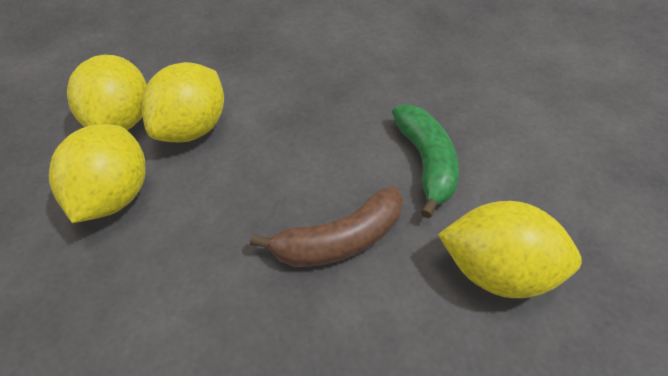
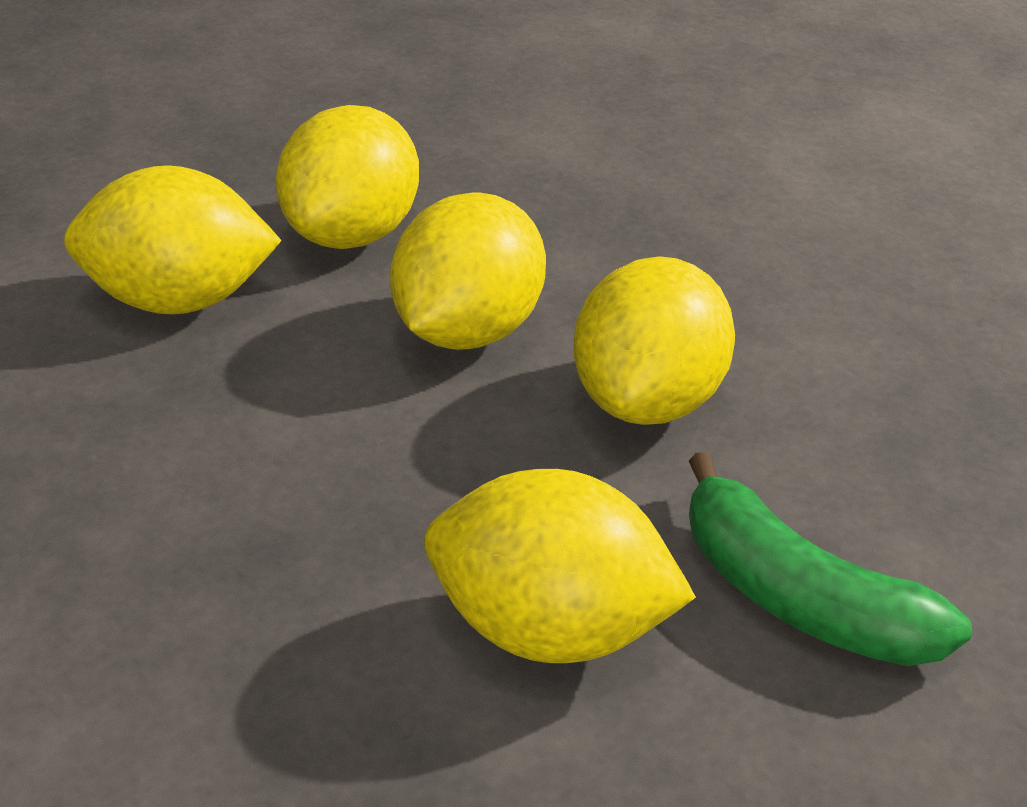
brown banana: [250,186,403,267] = 1 -> none = 0
yellow lemon: [49,124,146,223] [67,55,147,130] [141,62,224,142] [438,201,582,298] = 4 -> [64,165,282,315] [276,105,419,249] [390,193,546,350] [424,469,696,663] [573,256,735,425] = 5

